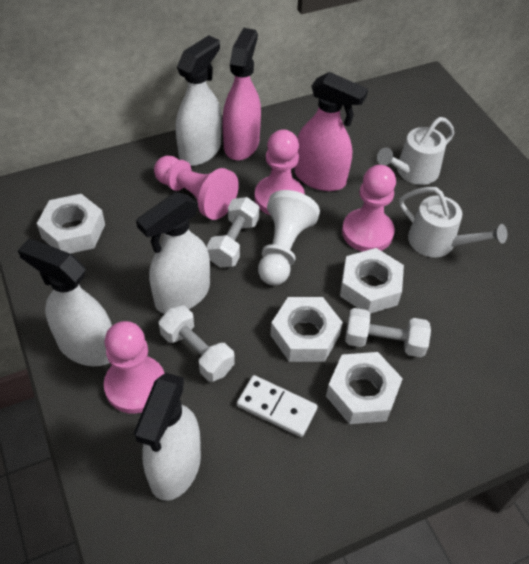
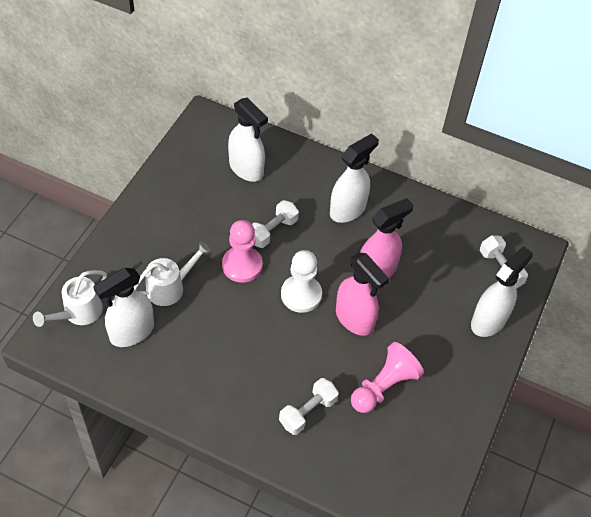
pink pawn: [104,321,165,414] [154,156,239,220] [255,129,305,215] [342,165,396,252] = 4 -> [222,220,263,283] [351,342,424,413] = 2
white domino: [237,375,318,437] = 1 -> none = 0
white nut: [37,194,105,254] [271,297,343,362] [326,352,403,424] [340,248,404,314] = 4 -> none = 0

